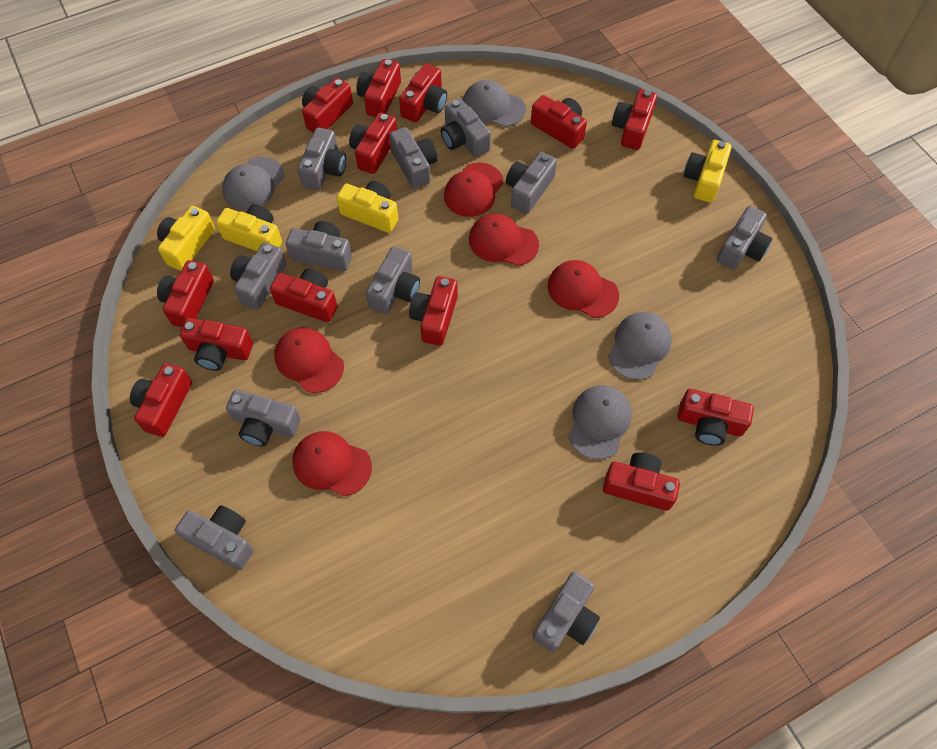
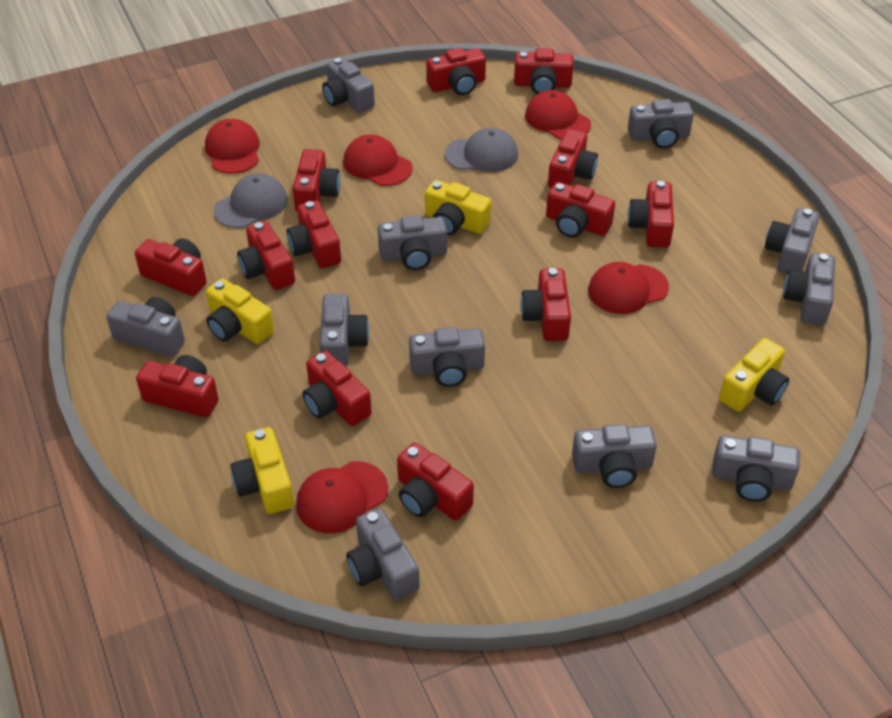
grey cap: [222,156,284,210] [463,80,526,127] [569,385,632,460] [608,312,672,380] = 4 -> [214,173,288,228] [445,128,518,172] = 2

